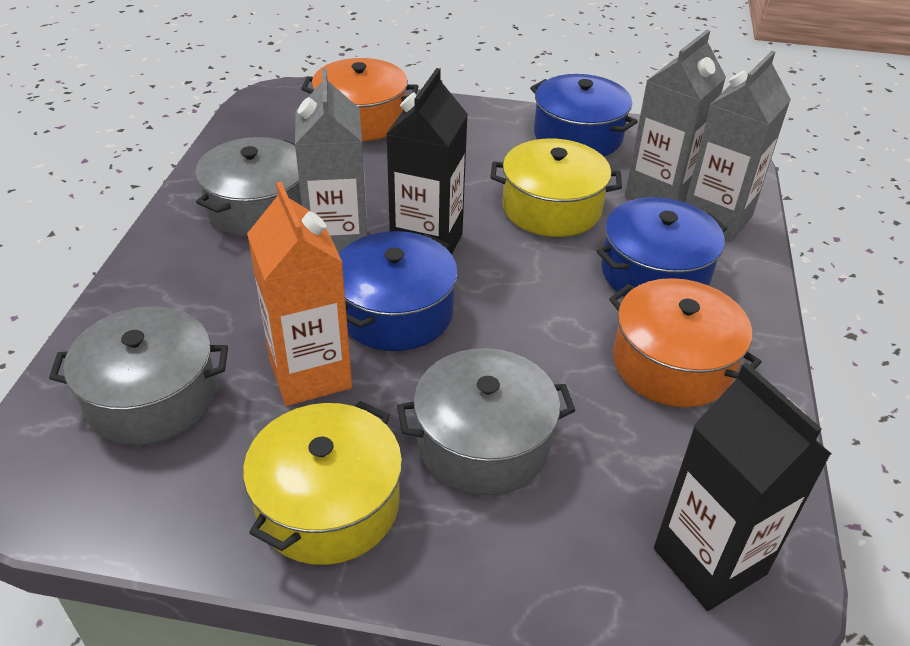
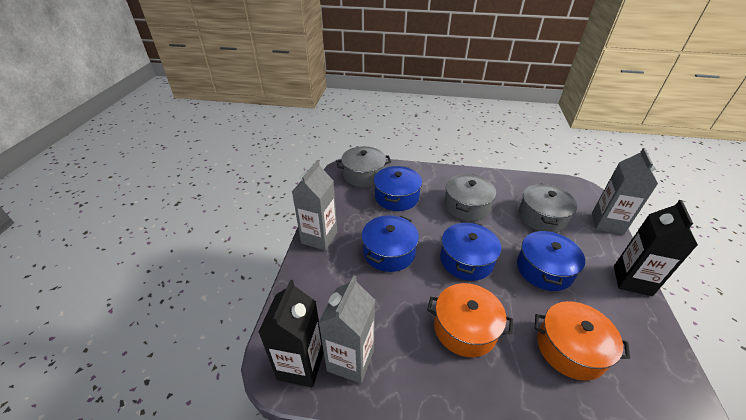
blue pot: [339,231,458,351] [530,74,638,156] [596,197,727,297] = 3 -> [362,215,419,272] [374,166,422,211] [440,221,501,281] [517,230,585,291] = 4
orange carton: [247,182,352,406] = 1 -> none = 0
yellow pot: [243,401,402,565] [490,138,622,237] = 2 -> none = 0

